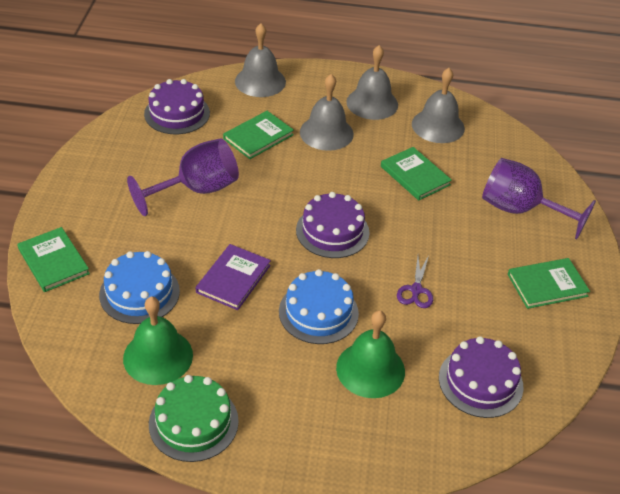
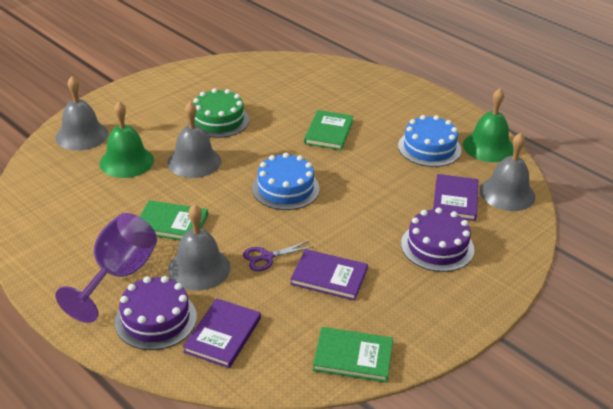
green book: [17,227,90,292] [223,111,294,159] [381,147,452,201] [508,258,590,309] = 4 -> [140,200,208,240] [304,110,354,150] [313,327,393,382] = 3
purple book: [196,244,271,310] = 1 -> [183,298,261,368] [290,249,368,301] [433,174,478,221] = 3
purple cake: [144,79,210,134] [296,192,370,258] [439,336,523,418] = 3 -> [115,276,197,350] [401,207,474,272] = 2
purple goblet: [127,139,239,216] [482,158,596,239] = 2 -> [56,213,157,323] = 1

